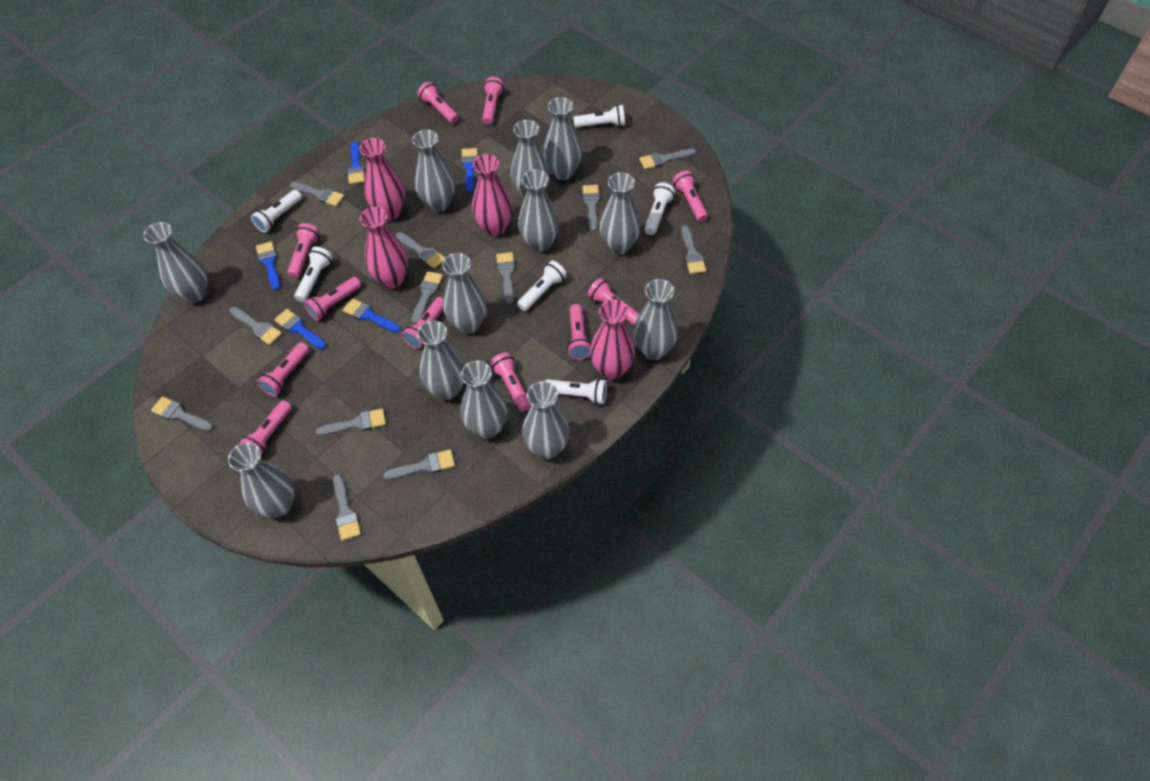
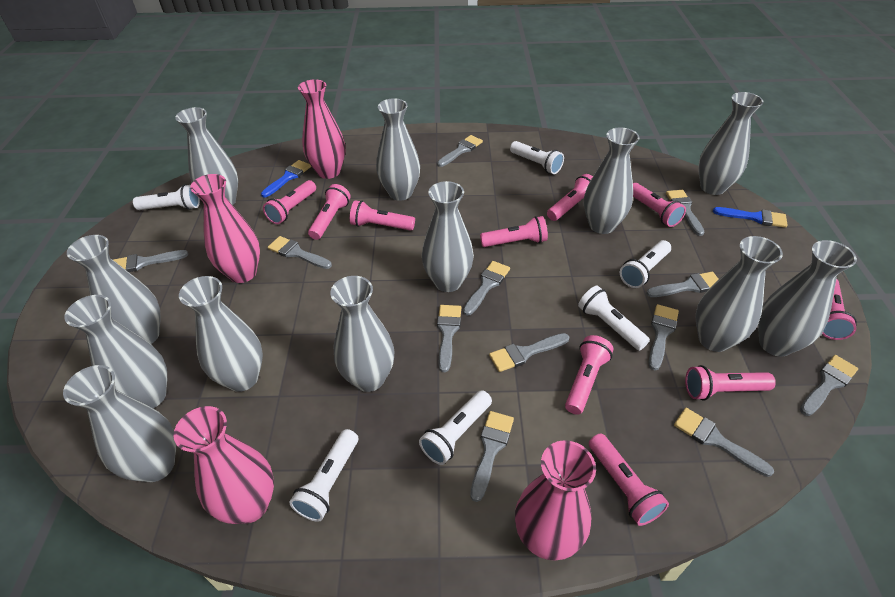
blue brush: [256,241,280,290] [274,309,326,350] [343,298,400,333] [347,141,365,184] [461,148,478,192] = 5 -> [261,160,311,198] [713,207,788,228] = 2
pink flashlight: [238,400,292,457] [257,342,309,397] [287,223,320,278] [304,277,361,321] [401,297,443,349] [417,82,459,124] [482,77,504,125] [490,352,532,412] [567,304,591,360] [587,278,639,326] [673,170,708,222] = 11 -> [263,180,316,224] [308,184,351,240] [350,200,415,231] [480,216,548,247] [547,174,593,221] [565,335,614,415] [589,434,669,526] [633,183,686,227] [685,365,776,400] [822,279,857,340] = 10

